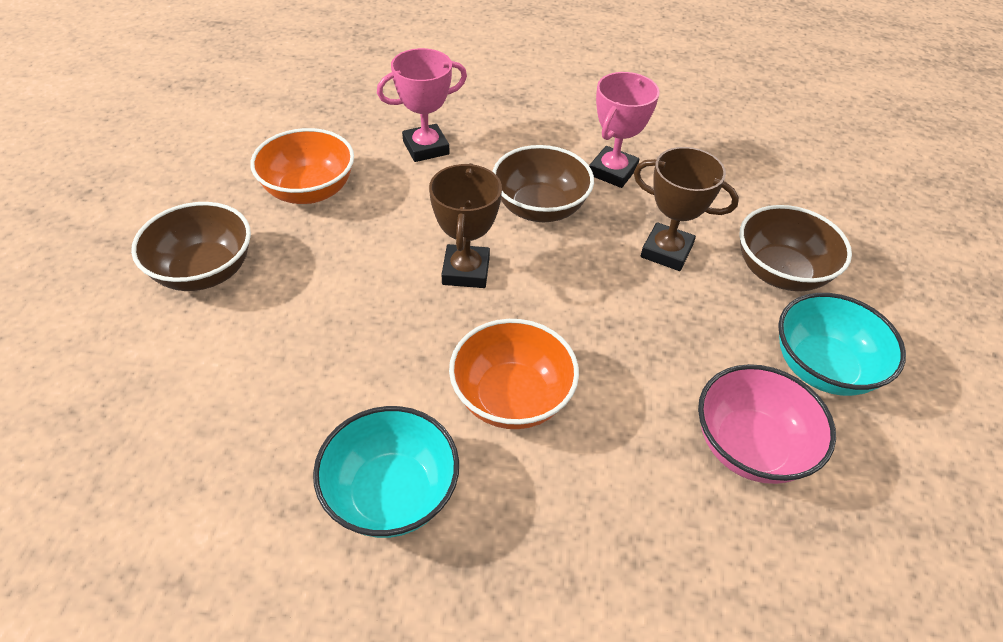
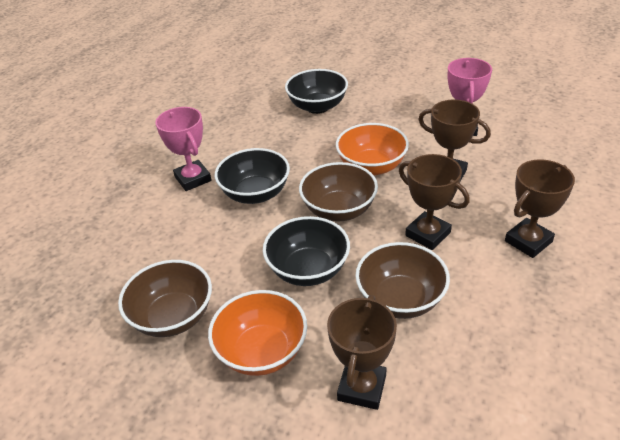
black bowl: none = 0 -> [215,148,290,204] [263,216,350,286] [285,69,348,114] = 3
brown trophy: [429,163,502,288] [634,147,739,271] = 2 -> [327,295,397,410] [399,154,470,250] [418,100,491,181] [505,160,575,258] = 4
pink bowl: [698,364,836,484] = 1 -> none = 0
turquoise bowl: [313,406,459,538] [778,293,906,396] = 2 -> none = 0

